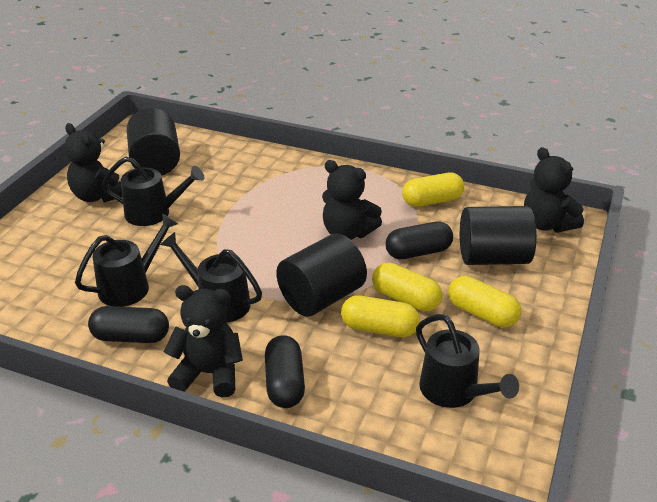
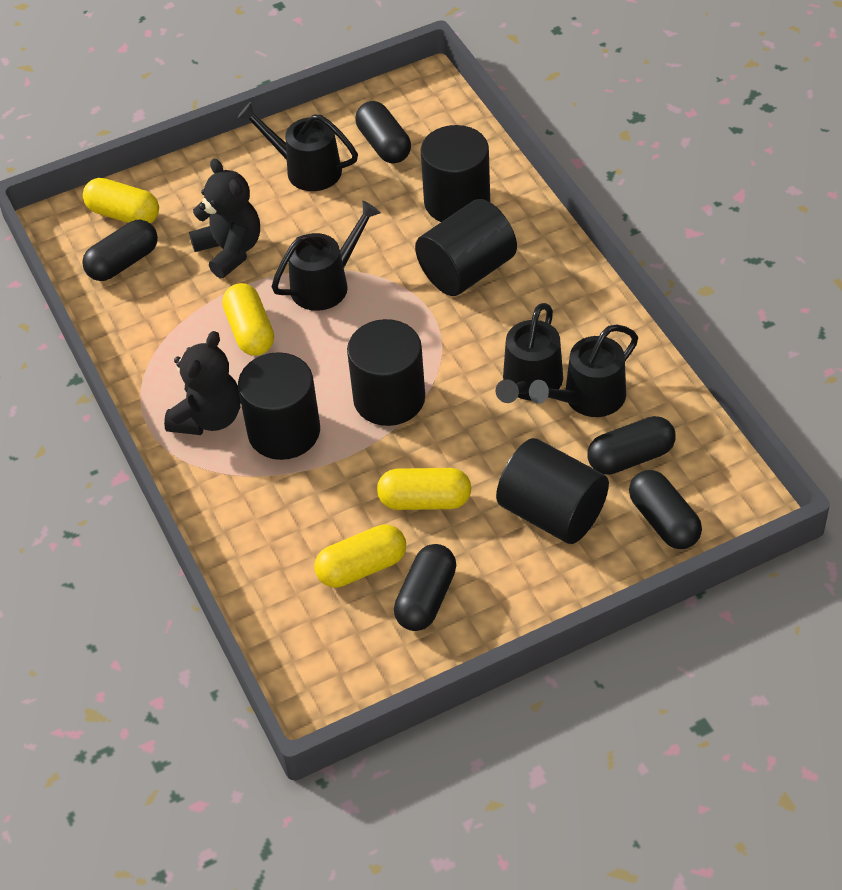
black capsule: [88,306,169,343] [265,335,305,408] [385,221,453,259] = 3 -> [82,220,158,281] [355,101,411,163] [394,544,456,631] [587,416,676,475] [629,470,702,549] = 5
black cylinder: [127,108,180,176] [276,233,367,317] [460,206,537,265] = 3 -> [238,352,320,460] [347,319,425,426] [415,199,517,296] [421,125,490,222] [496,438,609,544] = 5
black teddy bear: [64,123,122,203] [164,285,243,398] [322,160,382,240] [524,147,584,233] = 4 -> [164,331,241,435] [189,159,260,278] = 2

